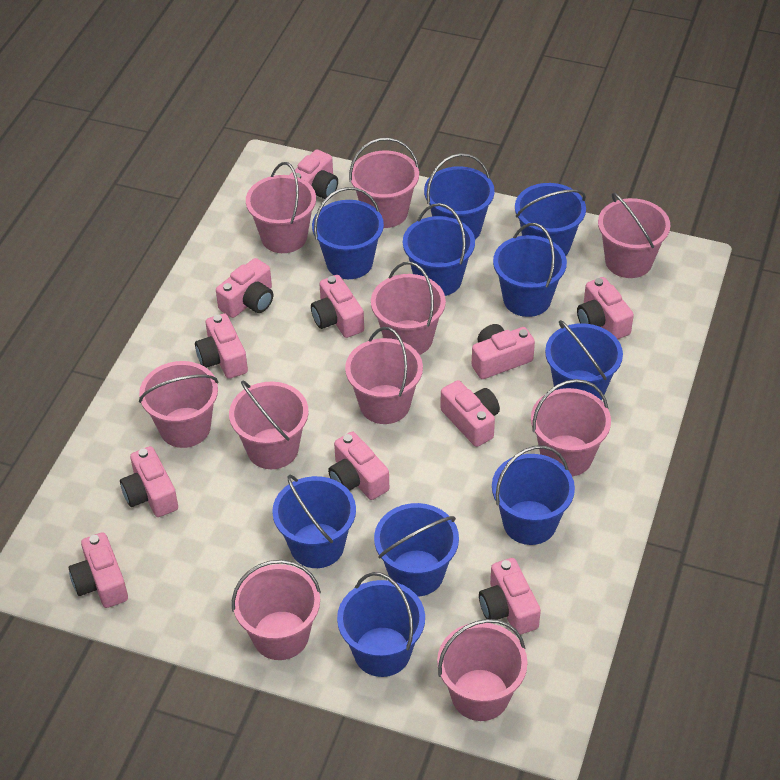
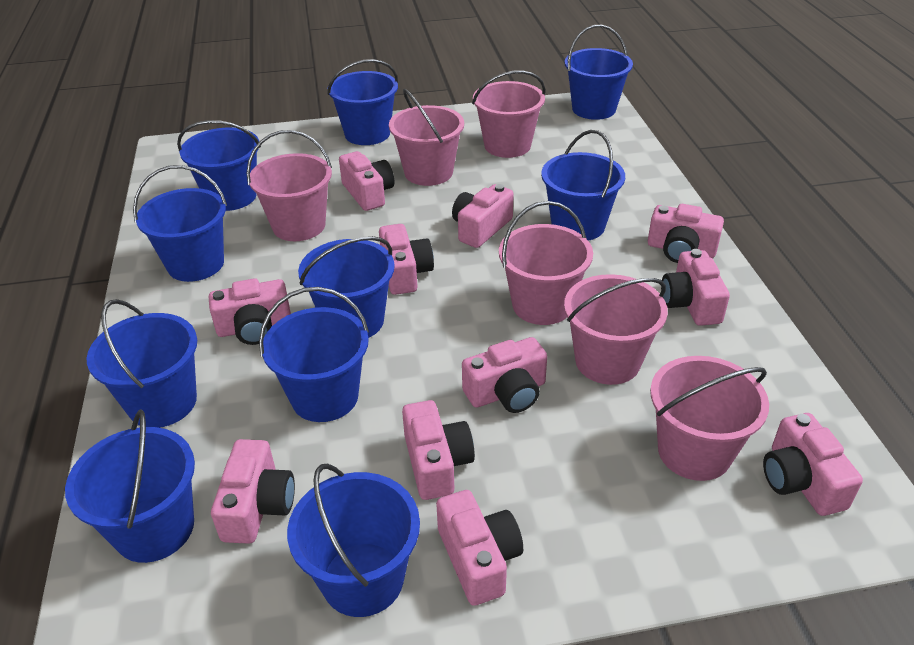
pink bucket: [139,361,219,448] [229,380,309,469] [232,560,321,660] [246,162,316,253] [345,327,423,424] [349,138,419,228] [371,262,446,355] [437,619,528,721] [531,379,611,476] [598,192,670,278] = 10 -> [247,130,332,241] [389,89,464,186] [472,71,545,158] [499,201,593,325] [564,274,668,385] [650,356,769,481] = 6

